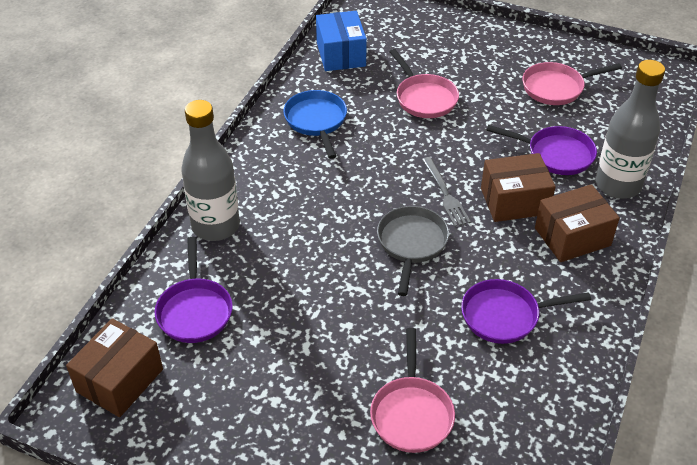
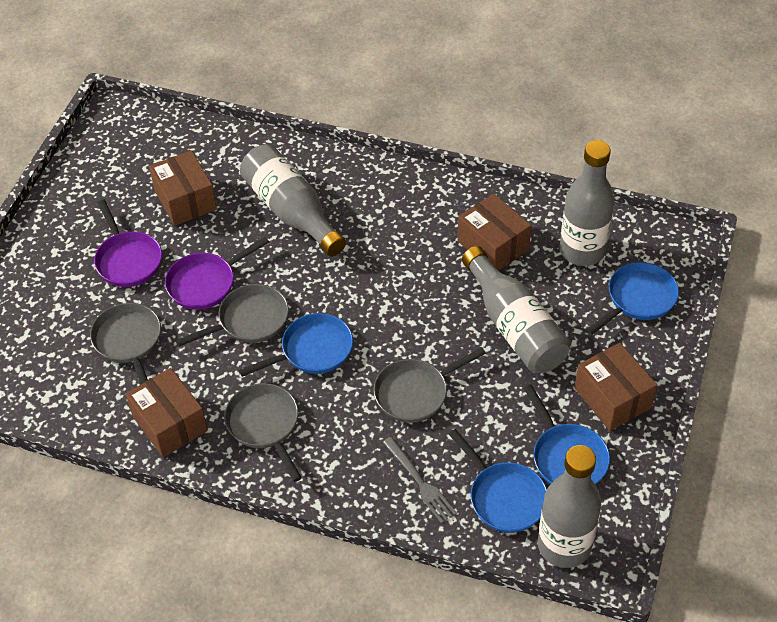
blue box: [316,11,367,71] = 1 -> none = 0
blue pan: [283,90,347,159] = 1 -> [239,313,353,377] [449,429,547,533] [524,385,610,485] [586,262,679,335] = 4
brown box: [66,318,163,417] [481,153,556,222] [535,184,620,262] = 3 -> [126,368,208,457] [149,150,217,226] [458,194,532,271] [574,343,657,431] = 4
grey bottle: [181,100,240,241] [595,60,665,199] = 2 -> [240,144,346,257] [462,246,571,373] [538,445,601,568] [560,140,614,266] = 4
grey pan: [377,206,449,296] = 1 -> [90,303,161,385] [176,284,289,347] [224,383,302,482] [374,347,486,423] = 4
pink pan: [370,328,455,453] [390,49,459,118] [522,62,622,105] = 3 -> none = 0
purple pan: [155,237,233,343] [461,279,591,344] [486,125,597,175] = 3 -> [94,200,162,287] [165,237,269,310] = 2

